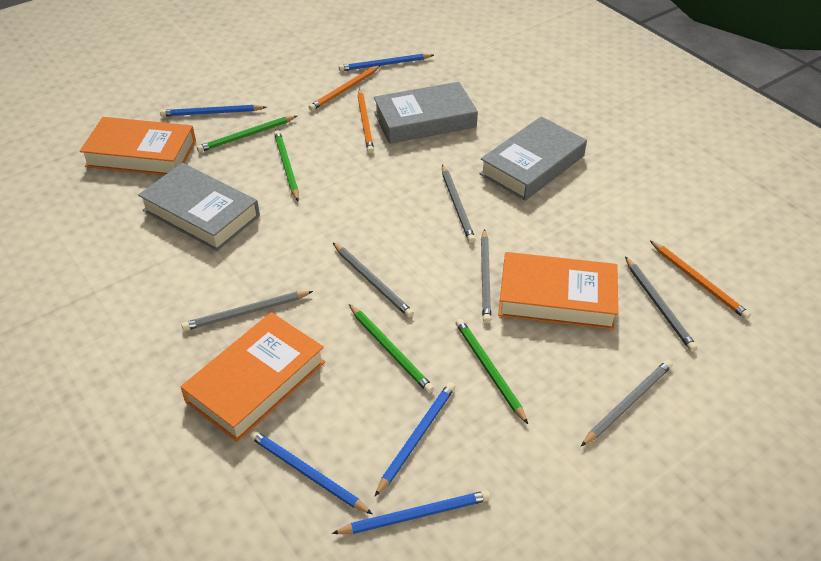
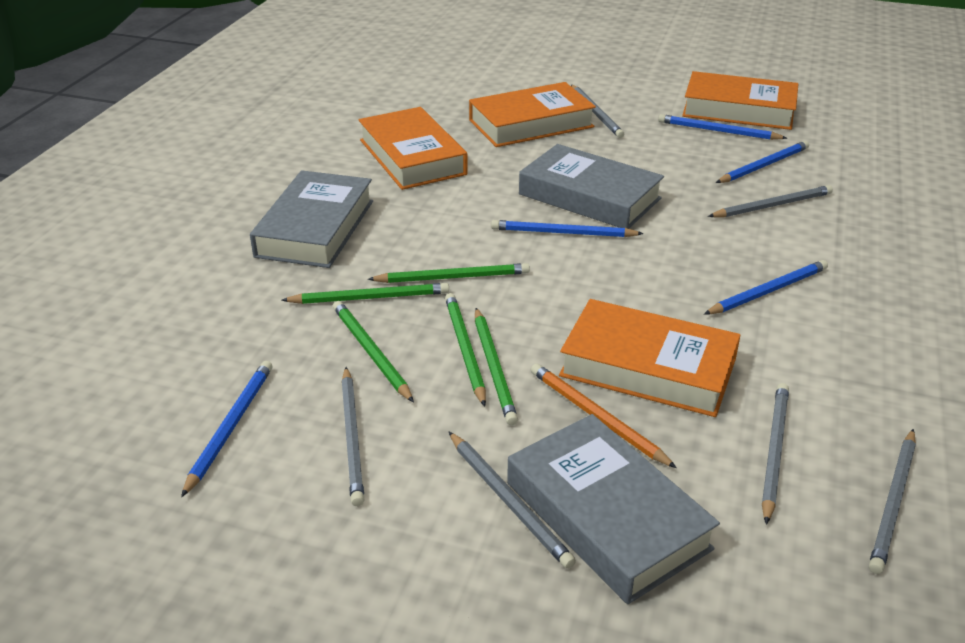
green pencil: [197,116,297,152] [274,130,299,201] [349,304,434,393] [456,319,528,424] = 4 -> [281,283,449,304] [333,301,414,403] [368,263,530,283] [445,293,486,407] [475,308,518,426] = 5
orange book: [80,117,196,175] [181,312,325,442] [498,252,618,330] = 3 -> [359,107,468,190] [469,82,596,147] [559,299,741,417] [682,71,798,130] = 4
orange pencil: [309,65,381,111] [358,89,374,153] [650,241,751,319] = 3 -> [531,363,677,468] = 1

